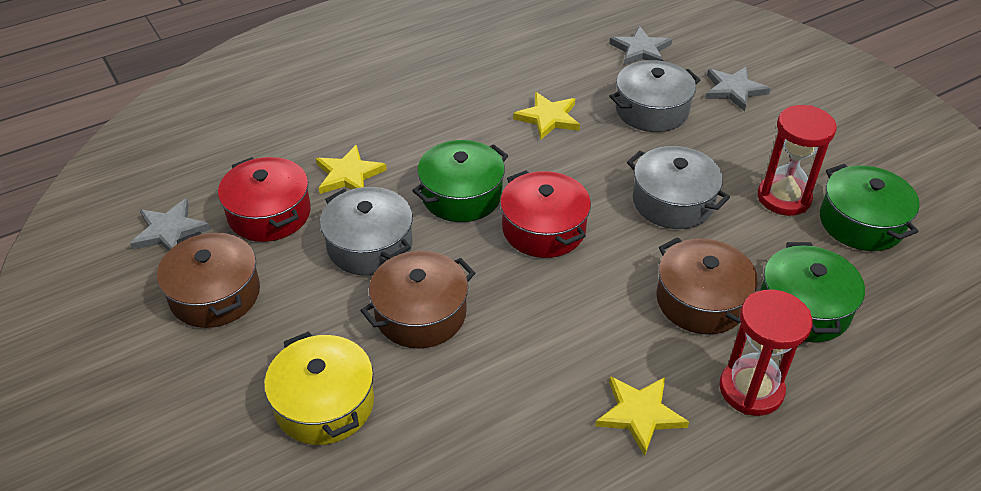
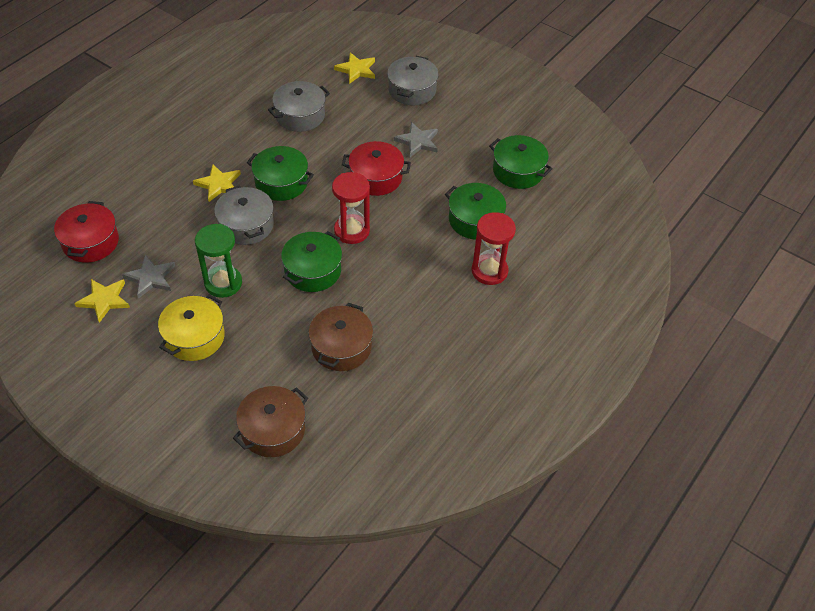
brown pot: [157,231,260,328] [360,251,475,348] [657,237,758,335] = 3 -> [233,386,308,457] [308,303,373,371] = 2
green hourglass: none = 0 -> [195,224,242,298] = 1
green pot: [412,140,508,222] [760,242,865,343] [820,164,920,251] = 3 -> [247,146,314,201] [281,231,342,292] [445,183,506,239] [489,135,553,189] = 4
grey star: [130,198,211,251] [610,26,672,65] [705,67,771,111] = 3 -> [122,255,175,299] [394,122,438,157] = 2

